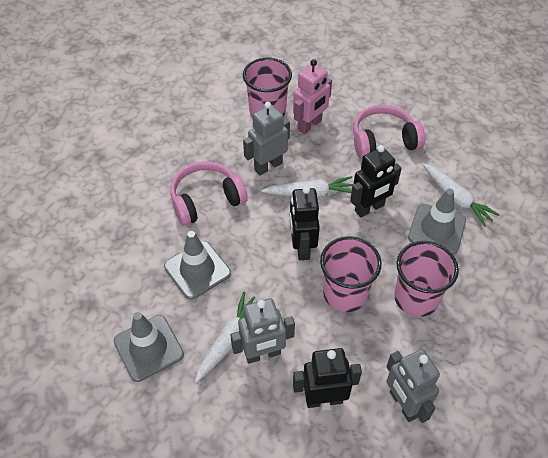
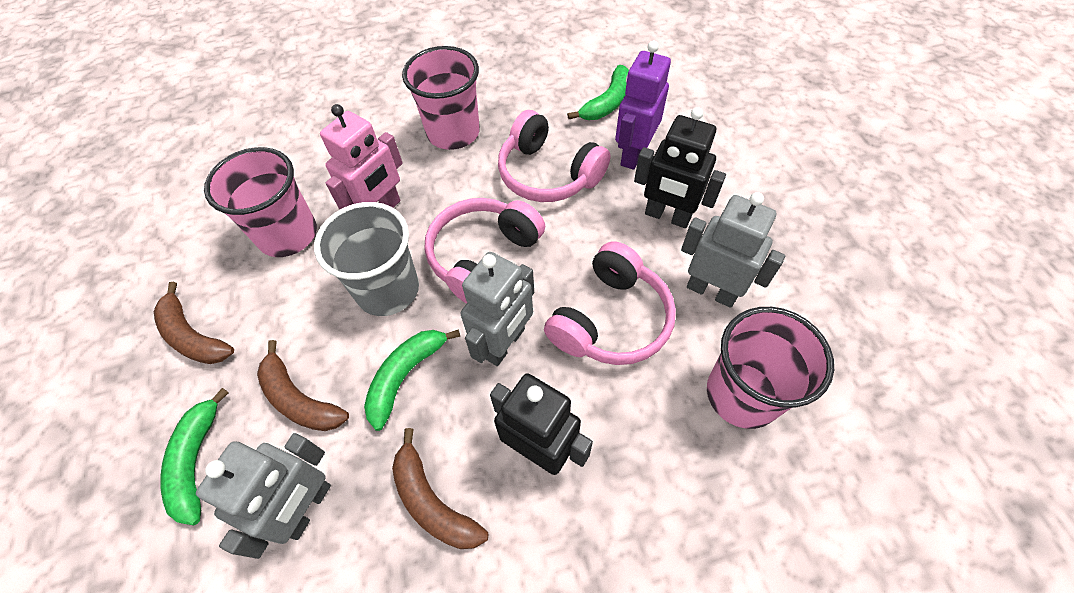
black robot: [290,186,320,260] [293,348,362,408] [350,145,402,217] = 3 -> [490,373,593,475] [634,107,726,228] = 2
brown banana: none = 0 -> [154,282,234,364] [257,340,349,431] [392,428,488,549] = 3
green banana: none = 0 -> [160,388,229,525] [364,329,460,431] [567,65,629,120] = 3
grey cup: none = 0 -> [314,202,419,316] = 1
grey traffic cone: [114,312,184,382] [164,231,231,300] [408,189,466,254] = 3 -> none = 0
pink headphones: [170,161,248,226] [353,105,425,159] = 2 -> [424,198,545,304] [498,110,610,202] [544,241,676,365] = 3
purple robot: none = 0 -> [615,41,671,170] = 1
white carrot: [195,292,255,383] [261,176,353,197] [422,163,500,227] = 3 -> none = 0

